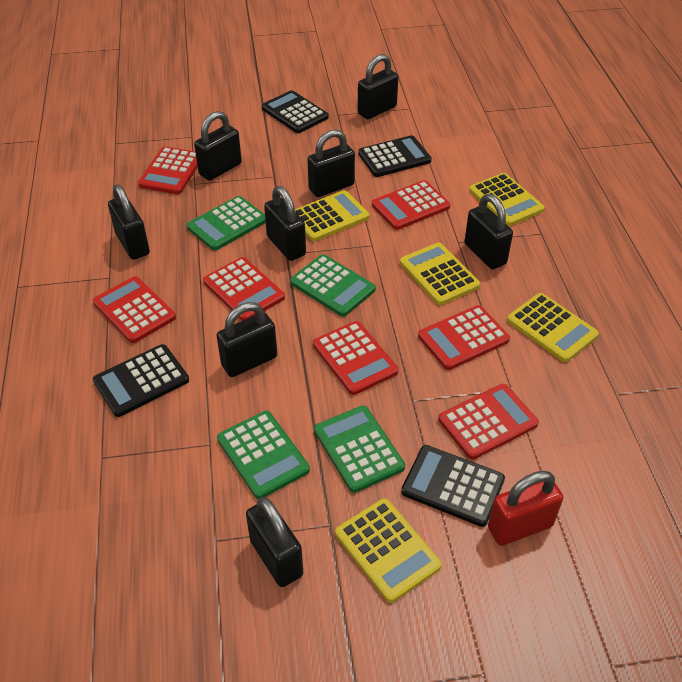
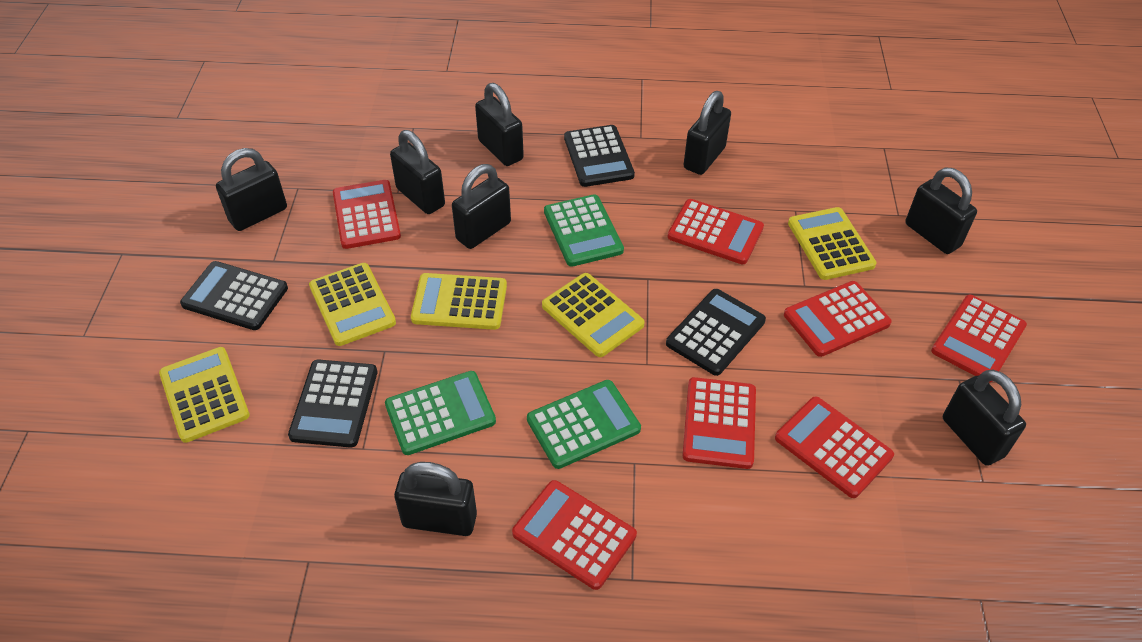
green calculator: [187,196,266,251] [217,411,310,499] [290,254,376,317] [314,405,405,493] = 4 -> [385,371,496,455] [527,380,641,469] [544,194,624,267] = 3
red padlock: [488,471,563,546] = 1 -> none = 0

